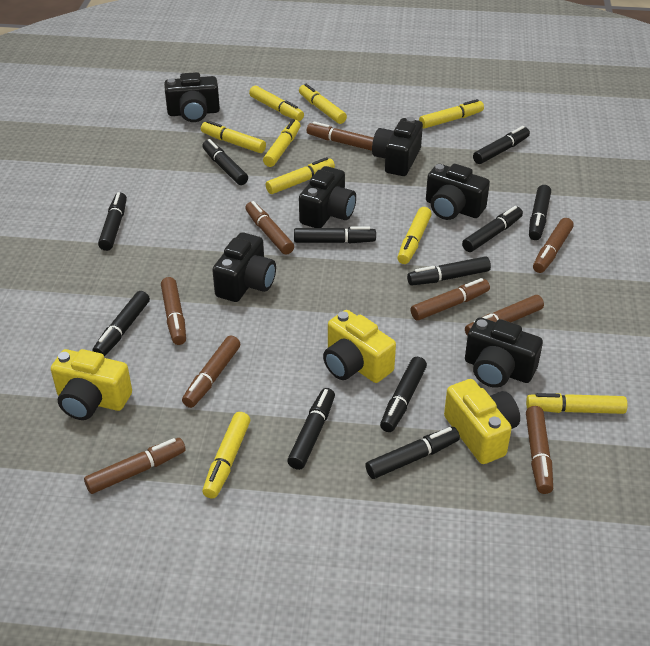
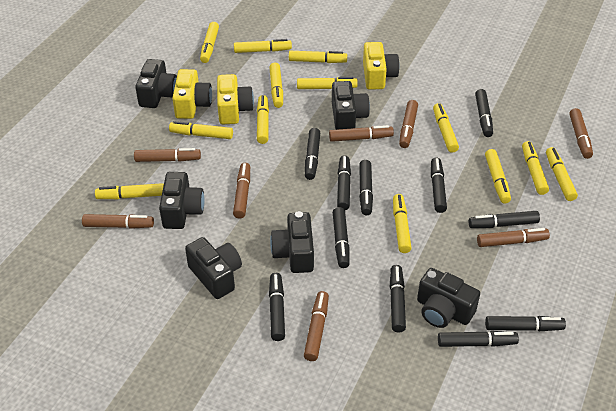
brown marker: [84,438,186,494] [161,277,186,345] [182,336,240,408] [246,201,294,255] [307,122,374,151] [411,278,490,321] [465,295,544,336] [526,406,553,494] [533,218,574,273] = 9 -> [82,214,154,229] [134,148,201,162] [233,163,250,219] [304,291,329,361] [329,125,394,142] [399,100,418,148] [477,228,550,247] [569,108,593,159] = 8
yellow marker: [201,120,266,153] [202,412,250,499] [249,86,304,121] [263,119,300,167] [266,157,335,194] [299,84,347,124] [397,207,432,264] [419,99,484,129] [526,393,628,414] = 9 -> [95,183,164,199] [169,121,233,139] [200,22,219,63] [234,39,292,53] [257,95,269,144] [269,62,283,108] [289,51,347,63] [297,77,358,89] [393,194,412,253] [433,103,459,153] [485,149,511,203] [522,141,549,195] [546,147,578,201] = 13

